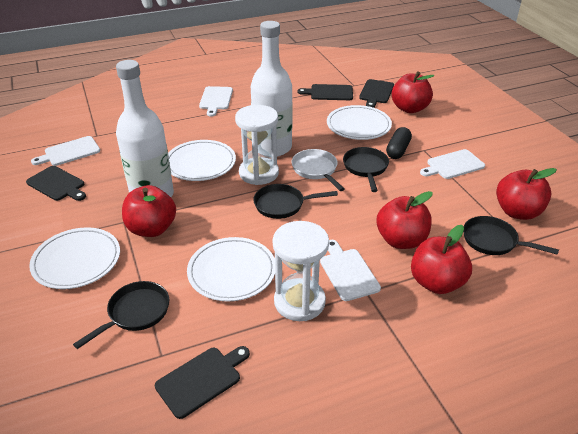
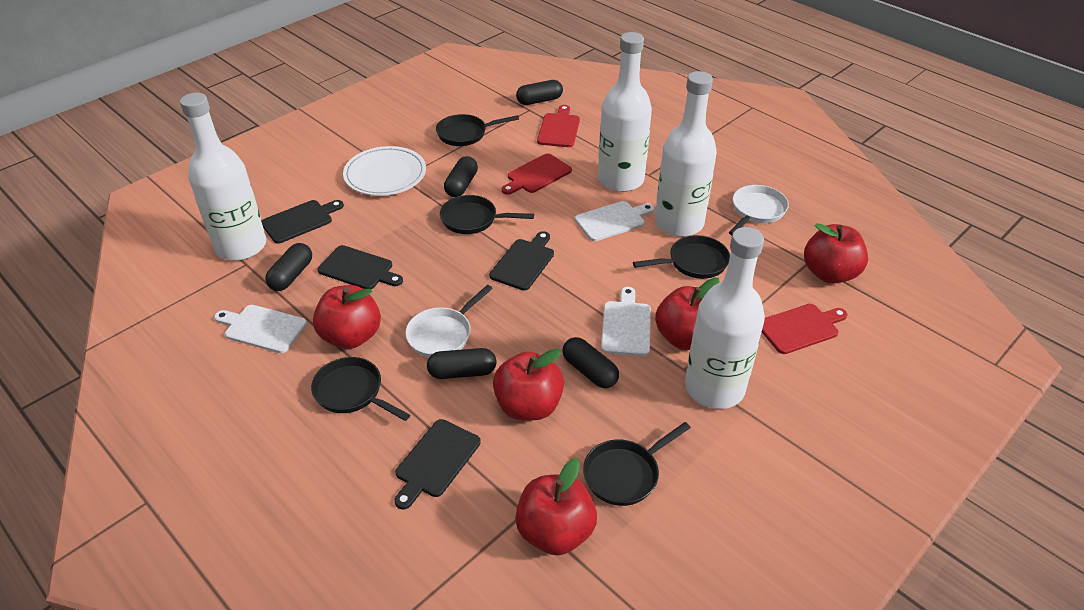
black capsule: [386,127,412,159] = 1 -> [265,243,312,291] [427,348,497,379] [444,156,478,197] [516,80,563,105] [562,337,619,388] = 5
black pan: [73,281,169,349] [253,184,338,219] [343,147,389,192] [463,216,559,255] = 4 -> [311,357,410,421] [436,114,519,146] [440,195,534,234] [583,422,691,506] [633,235,730,279] = 5
red cutting board: none = 0 -> [502,153,572,195] [537,105,580,147] [762,304,847,354] = 3
white bottle: [116,60,174,197] [251,21,292,157] = 2 -> [180,93,266,261] [598,32,652,192] [655,71,717,237] [685,227,765,409] = 4
white cutting board: [31,136,100,166] [199,86,233,117] [320,240,381,301] [420,149,485,179] = 4 -> [214,305,307,353] [575,201,654,241] [601,287,651,356] = 3
white hourglass: [235,105,279,185] [273,221,329,321] = 2 -> none = 0
white pan: [292,149,344,191] = 1 -> [405,285,493,358] [729,185,789,235] = 2
white plate: [29,227,120,289] [168,140,236,181] [187,237,275,301] [327,105,392,140] = 4 -> [343,146,426,196] = 1

